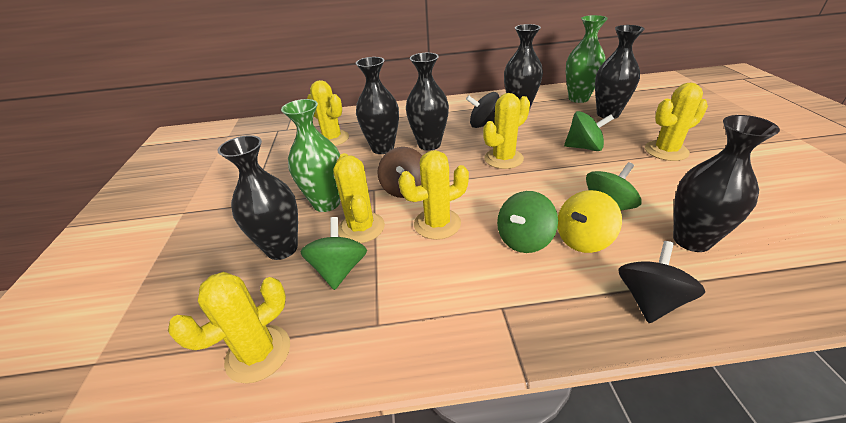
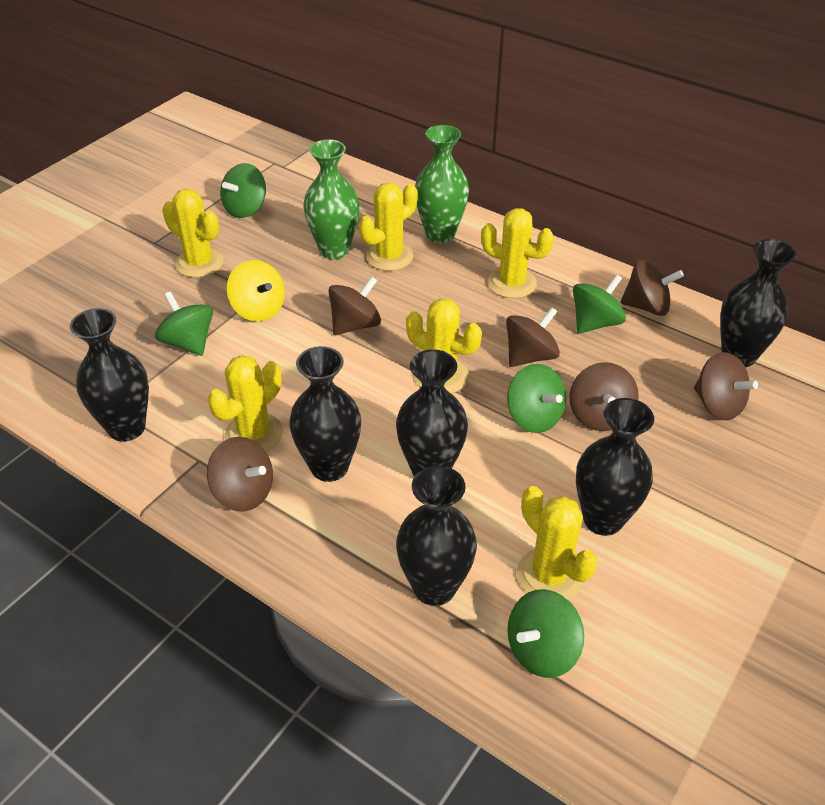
black spinning top: [466,92,499,128] [618,241,705,323] = 2 -> none = 0
brown spinning top: [377,147,422,198] = 1 -> [207,437,273,512] [328,276,381,335] [506,307,560,367] [569,362,639,431] [621,260,684,316] [694,352,758,420] = 6
green spinning top: [300,217,367,290] [497,191,558,253] [564,111,614,151] [586,162,642,210] = 4 -> [155,291,213,356] [220,163,266,218] [507,364,566,433] [507,589,584,678] [573,274,626,334] = 5

